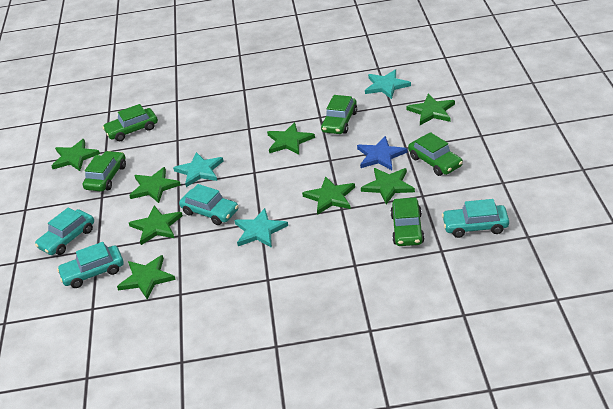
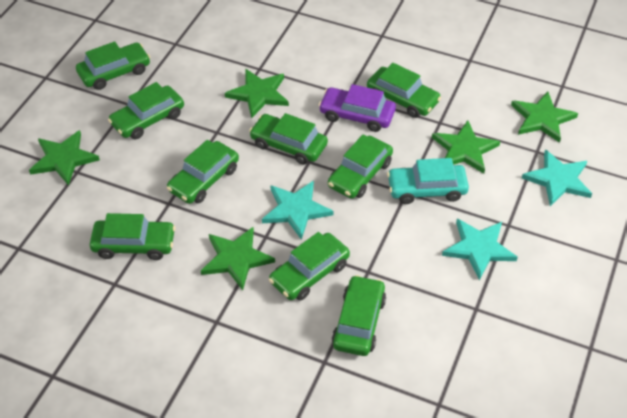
blue star: [357,136,408,170] = 1 -> none = 0
green car: [83,151,126,192] [103,104,158,141] [321,95,357,134] [390,198,425,246] [408,132,463,176] = 5 -> [76,41,150,90] [90,213,176,260] [108,82,184,139] [167,140,239,204] [249,113,328,165] [269,232,350,301] [328,135,393,199] [332,275,386,356] [367,63,441,118] = 9
green star: [52,139,100,171] [117,255,176,300] [129,167,181,203] [129,205,183,245] [267,122,315,155] [302,176,355,215] [361,168,415,204] [406,94,455,125] = 8 -> [29,130,100,186] [201,227,275,290] [225,69,289,118] [432,120,500,173] [511,91,578,143] = 5
purple car: none = 0 -> [319,84,396,132] = 1
turquoise car: [35,208,94,255] [57,242,124,288] [179,184,238,225] [442,199,509,238] = 4 -> [387,158,469,204] = 1

